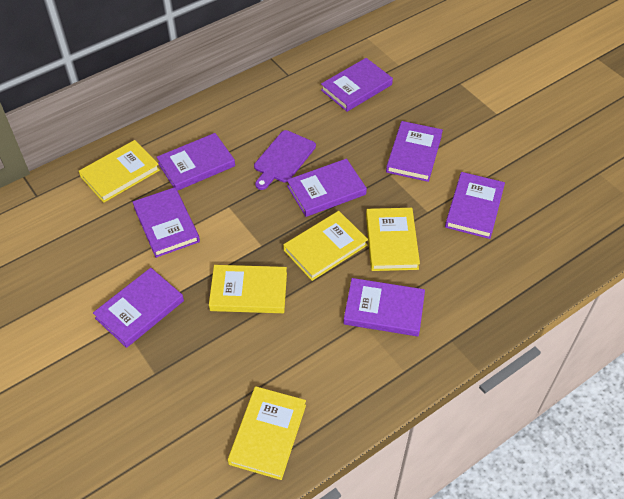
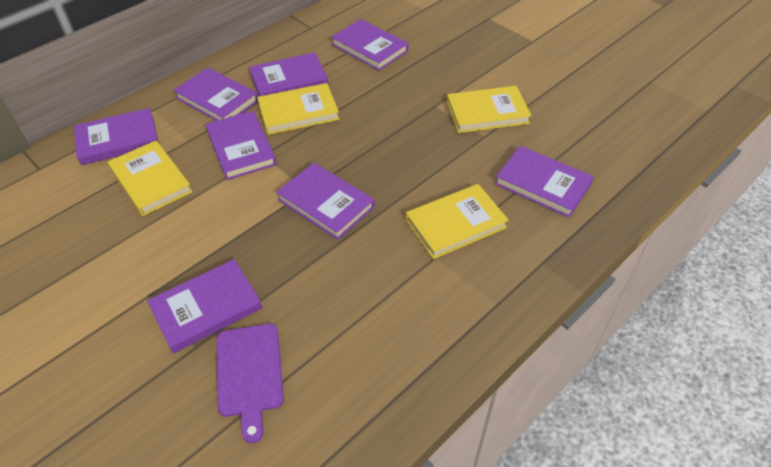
yellow book: [79,140,160,203] [209,265,287,313] [228,386,306,480] [283,211,368,281] [366,208,420,271] = 5 -> [108,140,193,216] [257,83,339,135] [406,184,509,259] [447,86,531,133] = 4

